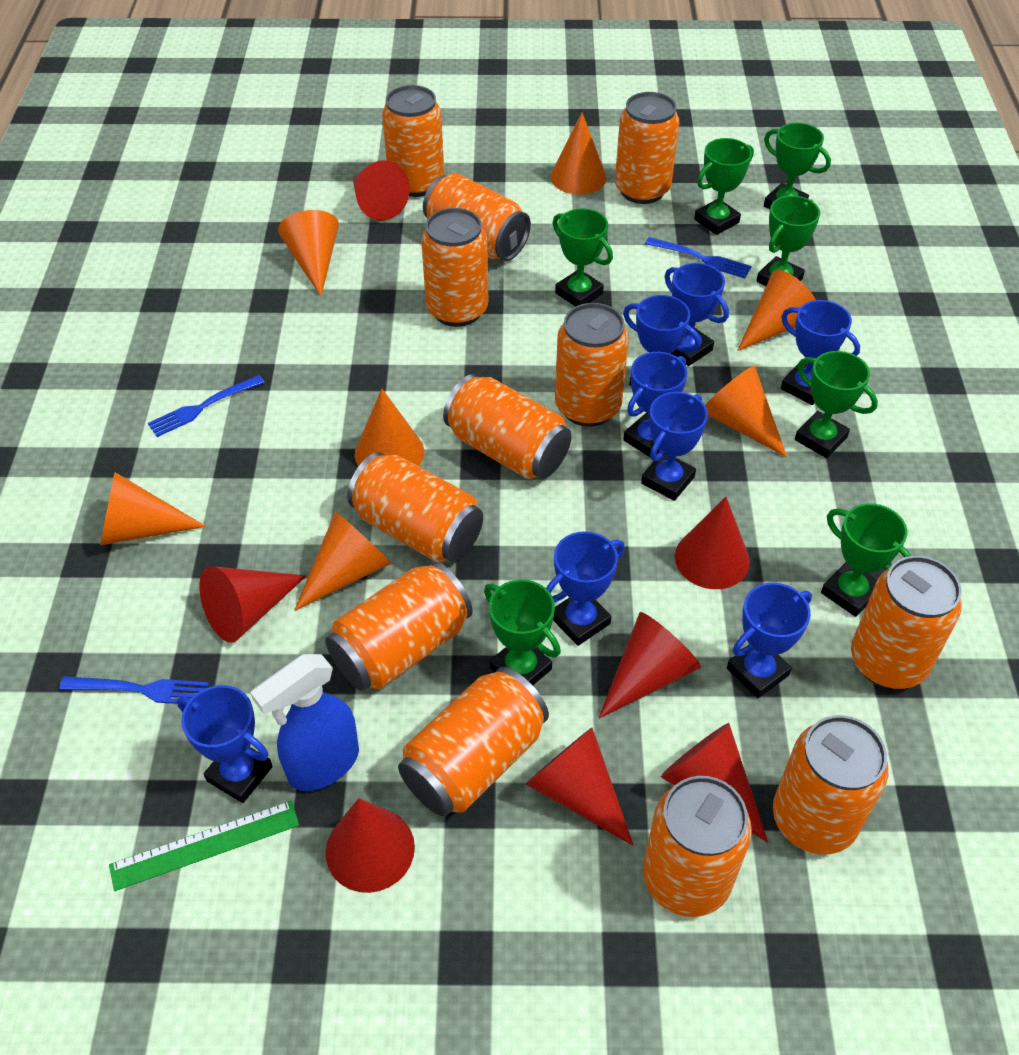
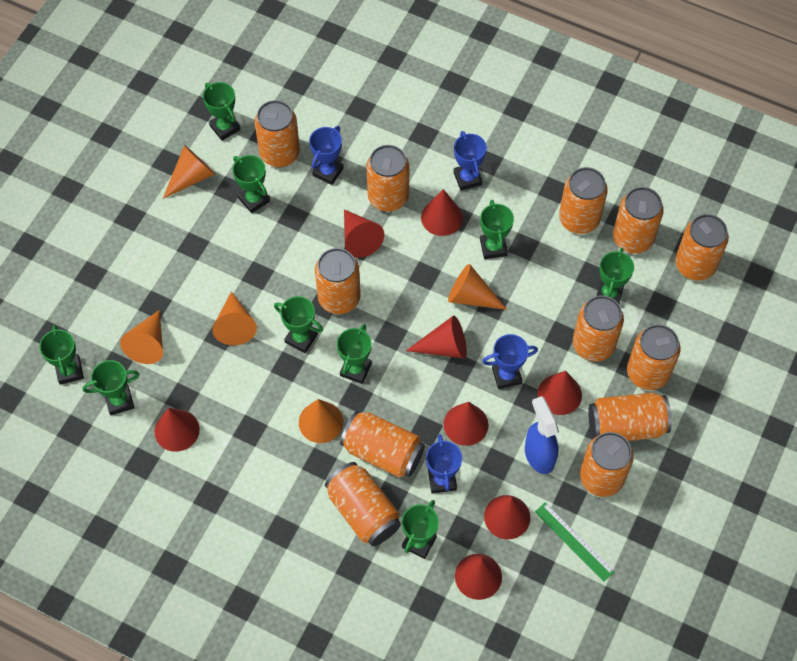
blue fork: [59,676,209,704] [148,375,265,437] [645,237,752,278] = 3 -> none = 0
blue trophy: [177,685,273,803] [546,531,625,646] [623,295,700,386] [623,352,687,458] [641,392,708,501] [665,263,729,366] [727,583,812,698] [781,300,860,405] = 8 -> [309,126,344,185] [426,434,462,493] [454,131,487,191] [482,334,538,389] = 4
green trophy: [484,579,561,685] [552,208,613,307] [694,138,754,235] [756,196,820,286] [764,123,831,209] [795,351,878,458] [821,503,912,617] = 7 -> [39,325,84,385] [83,360,140,415] [203,82,240,141] [232,155,270,213] [274,296,323,353] [337,324,372,384] [402,500,439,559] [480,200,514,259] [596,248,634,304] = 9
orange cone: [100,472,206,545] [278,210,339,297] [294,511,391,611] [355,389,424,466] [550,113,607,195] [705,366,787,457] [737,270,816,351] = 7 -> [120,310,163,364] [163,145,215,199] [212,292,257,345] [299,399,343,443] [448,264,507,310] = 5
red cone: [200,566,306,643] [326,798,415,893] [353,160,410,221] [526,728,633,846] [599,612,701,718] [661,723,768,843] [675,497,750,589] = 7 -> [154,408,200,452] [344,209,384,258] [406,316,467,358] [421,189,463,236] [444,402,489,446] [455,554,502,600] [484,495,530,539] [537,371,582,415] = 8

